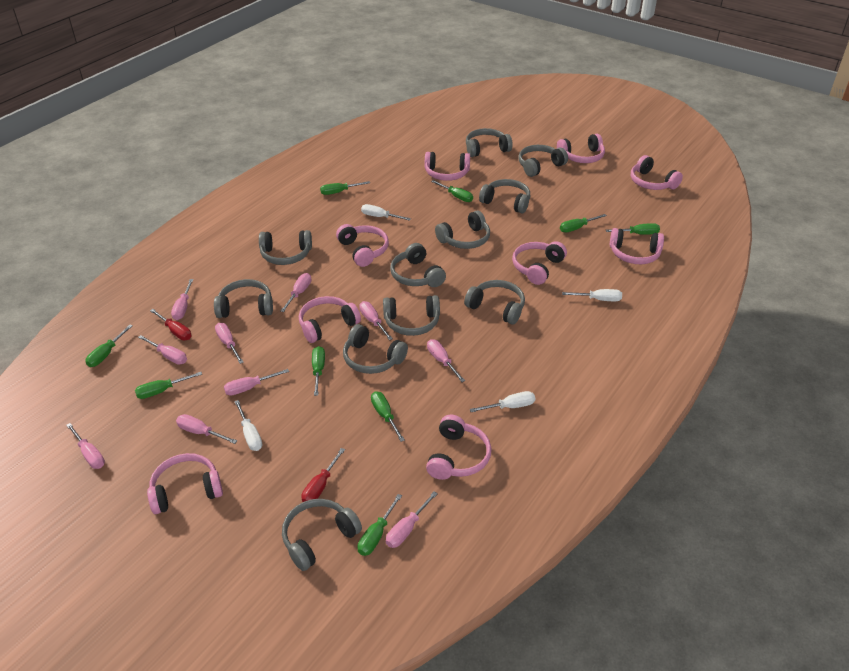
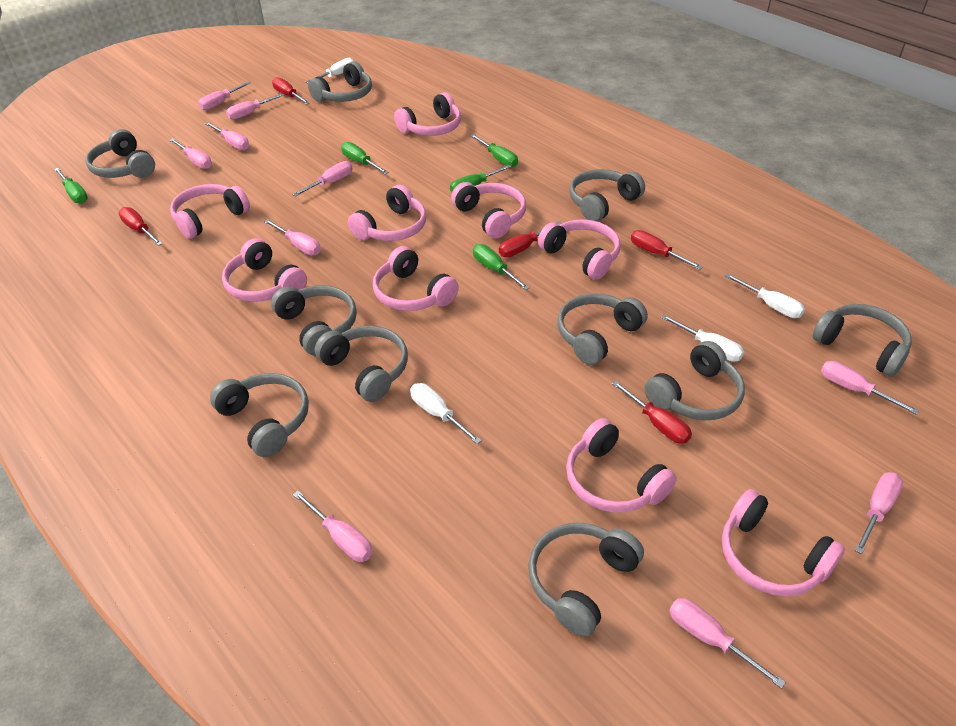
green screwdriver: [85,324,133,367] [135,372,202,399] [312,346,325,396] [320,181,370,195] [358,494,402,556] [371,391,405,442] [431,180,473,202] [560,214,607,232] [606,223,660,235] = 9 -> [54,168,88,204] [341,142,389,174] [450,165,512,192] [470,134,518,167] [473,244,530,290] = 5
grey headphones: [214,279,273,318] [259,230,312,265] [282,499,362,571] [343,324,408,374] [383,295,440,336] [390,243,446,287] [435,211,490,249] [464,280,525,324] [466,128,513,157] [479,179,530,213] [519,145,568,177] = 11 -> [85,129,155,178] [210,373,309,457] [271,285,357,356] [308,61,372,102] [314,326,408,402] [528,523,644,637] [557,293,648,365] [569,169,645,222] [645,341,745,420] [812,304,912,377] = 10
red screwdriver: [150,309,191,340] [301,448,345,502] = 2 -> [119,207,163,246] [272,77,310,104] [499,221,562,257] [612,381,692,444] [631,230,703,269] = 5

